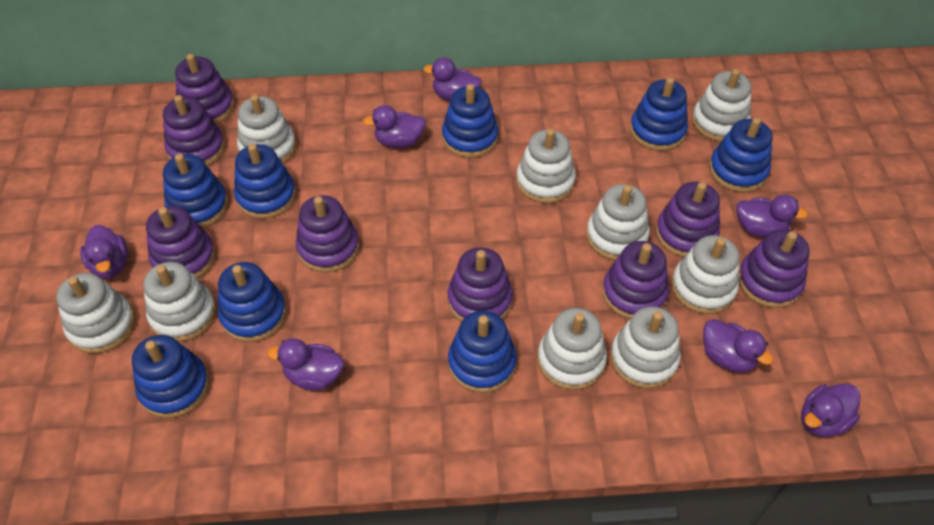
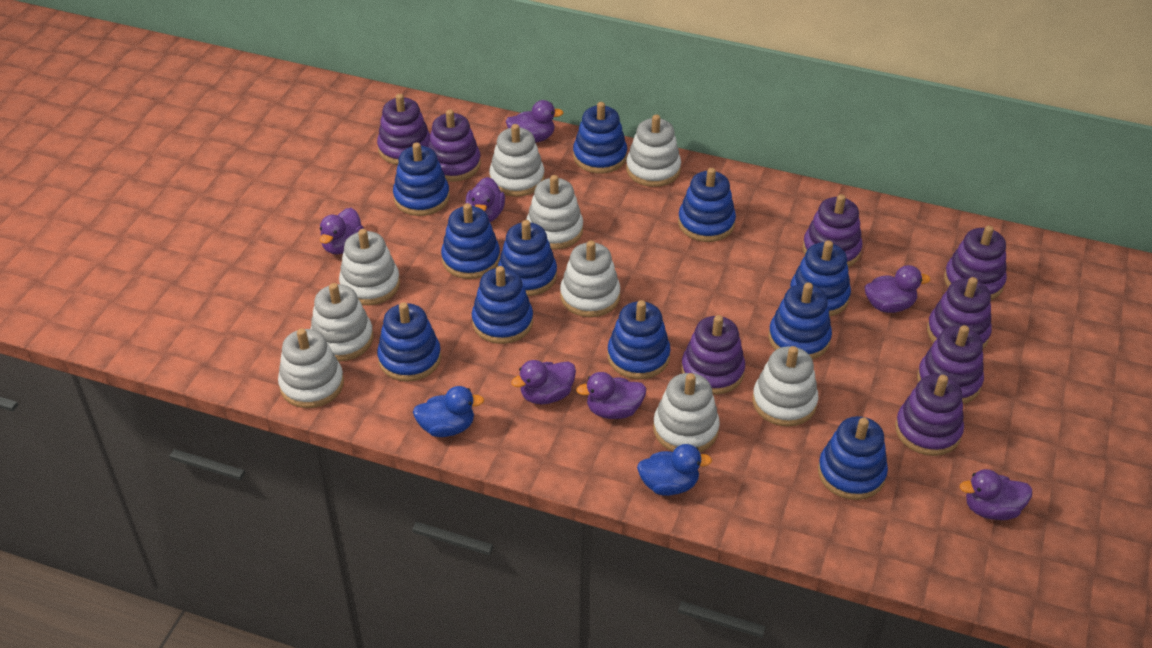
blue duck: none = 0 -> [413,386,484,437] [637,444,712,496] = 2
blue stacking toy: [132,335,209,418] [163,154,228,228] [218,262,287,342] [234,144,296,219] [442,84,499,158] [448,310,517,393] [630,77,688,151] [709,118,773,192] = 8 -> [377,302,441,382] [393,142,450,216] [441,203,500,279] [472,266,533,344] [498,220,557,296] [573,102,627,173] [607,300,671,379] [678,168,736,242] [769,283,832,360] [790,240,851,317] [818,416,888,500] = 11

